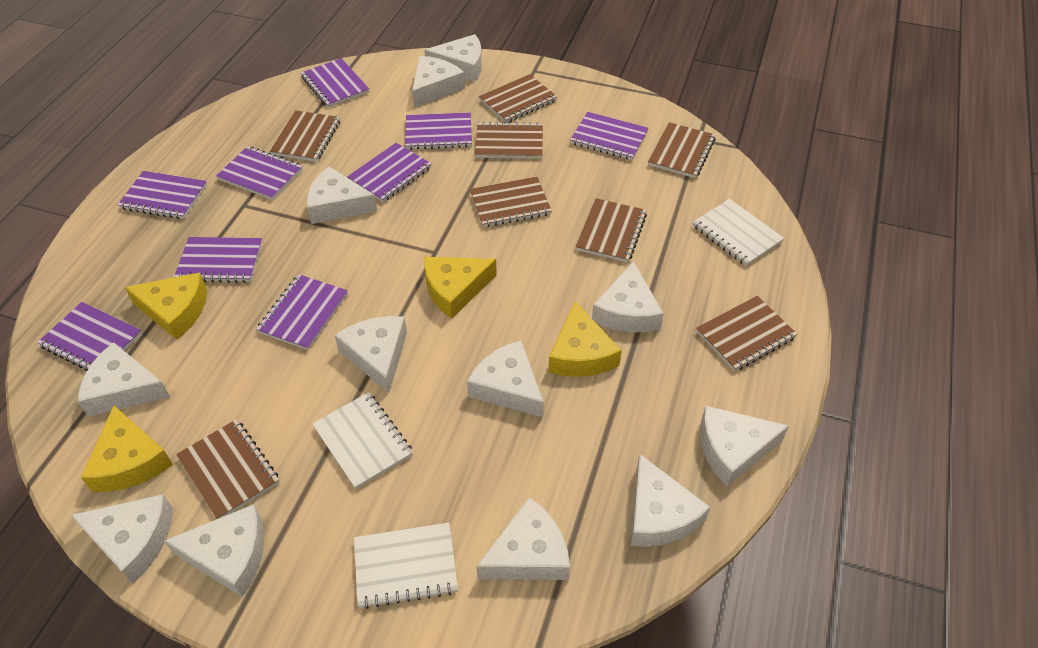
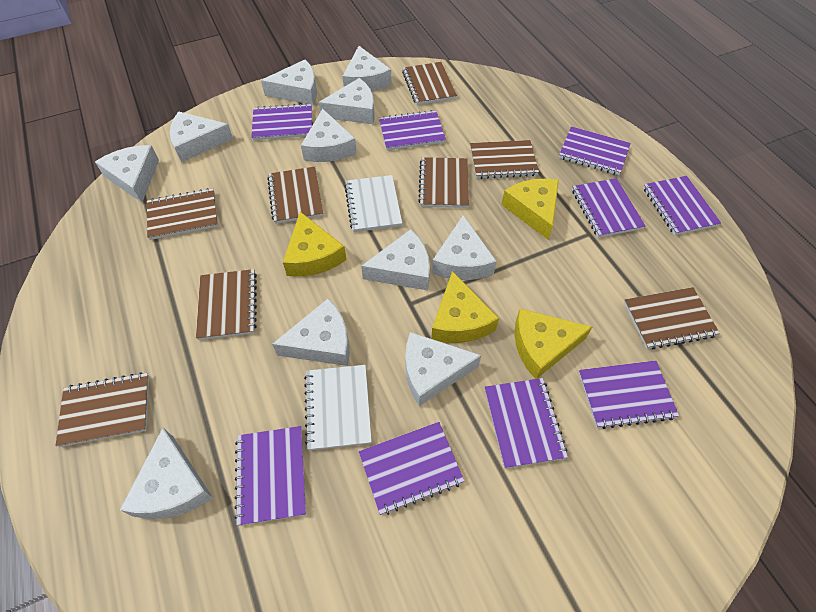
white cheese: [71,494,173,584] [77,342,170,417] [164,504,264,597] [307,166,377,224] [334,316,407,393] [412,56,465,107] [424,34,482,82] [467,340,544,417] [476,497,570,580] [592,261,664,333] [631,454,710,547] [700,406,789,487] = 12 -> [95,145,159,203] [120,428,213,519] [170,111,233,162] [261,60,317,105] [272,299,350,366] [301,109,357,162] [318,78,375,124] [343,46,392,91] [361,229,430,291] [405,332,481,406] [432,215,497,280] = 11
white notebook: [312,392,413,489] [354,523,458,609] [693,199,784,266] = 3 -> [304,365,372,451] [344,175,402,232] = 2

